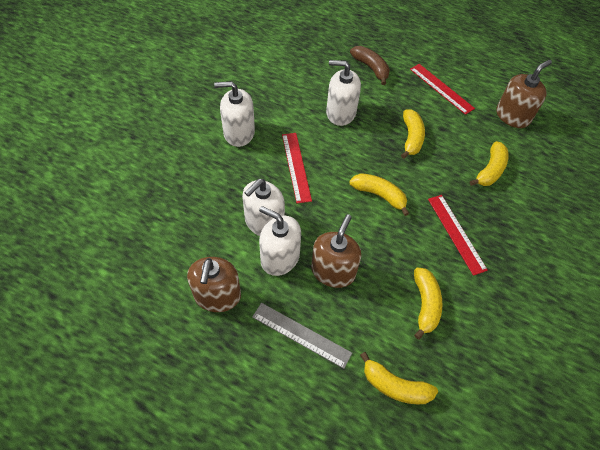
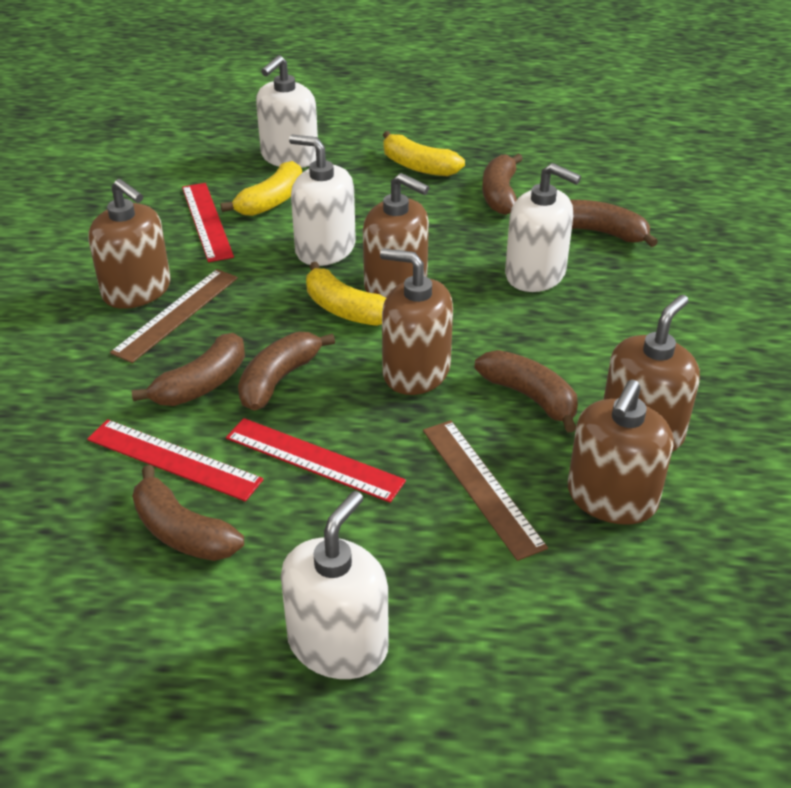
brown banana: [350,46,390,85] = 1 -> [132,333,245,406] [132,465,244,561] [238,332,335,411] [475,350,578,432] [482,154,523,215] [570,200,658,247] = 6
brown ruler: none = 0 -> [110,269,238,363] [423,420,548,561] = 2
brown soap dispenser: [187,257,241,312] [311,214,361,288] [496,60,552,128] = 3 -> [88,179,171,309] [363,173,429,298] [380,248,453,395] [568,380,674,525] [603,295,700,452] = 5
grey ruler: [252,303,352,369] = 1 -> none = 0
yellow banana: [349,173,409,216] [360,352,438,404] [401,109,425,159] [414,267,442,340] [470,141,508,186] = 5 -> [220,161,302,216] [306,262,386,326] [383,131,465,176] = 3

